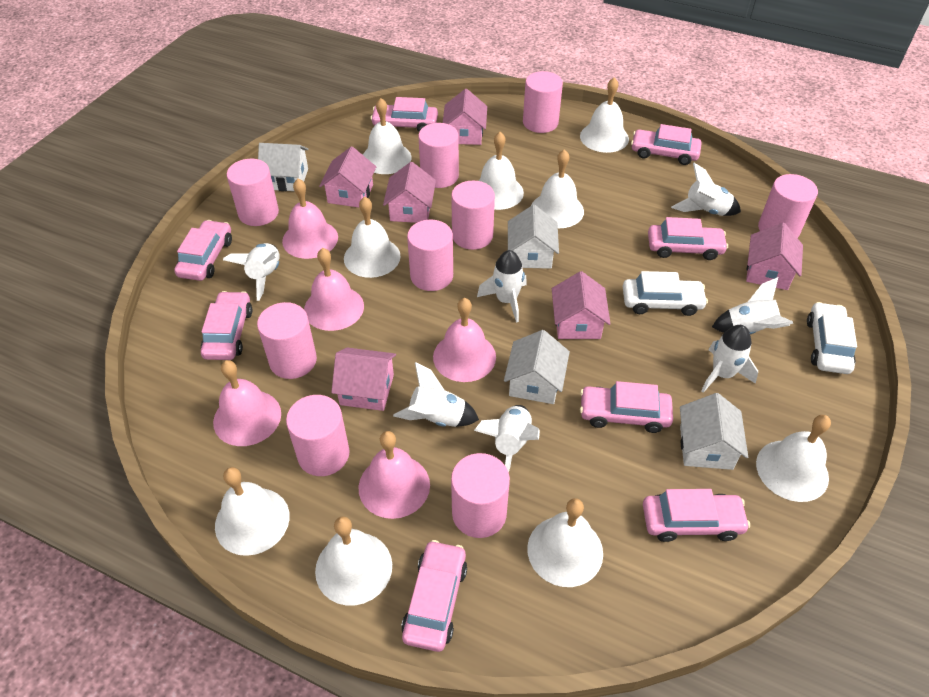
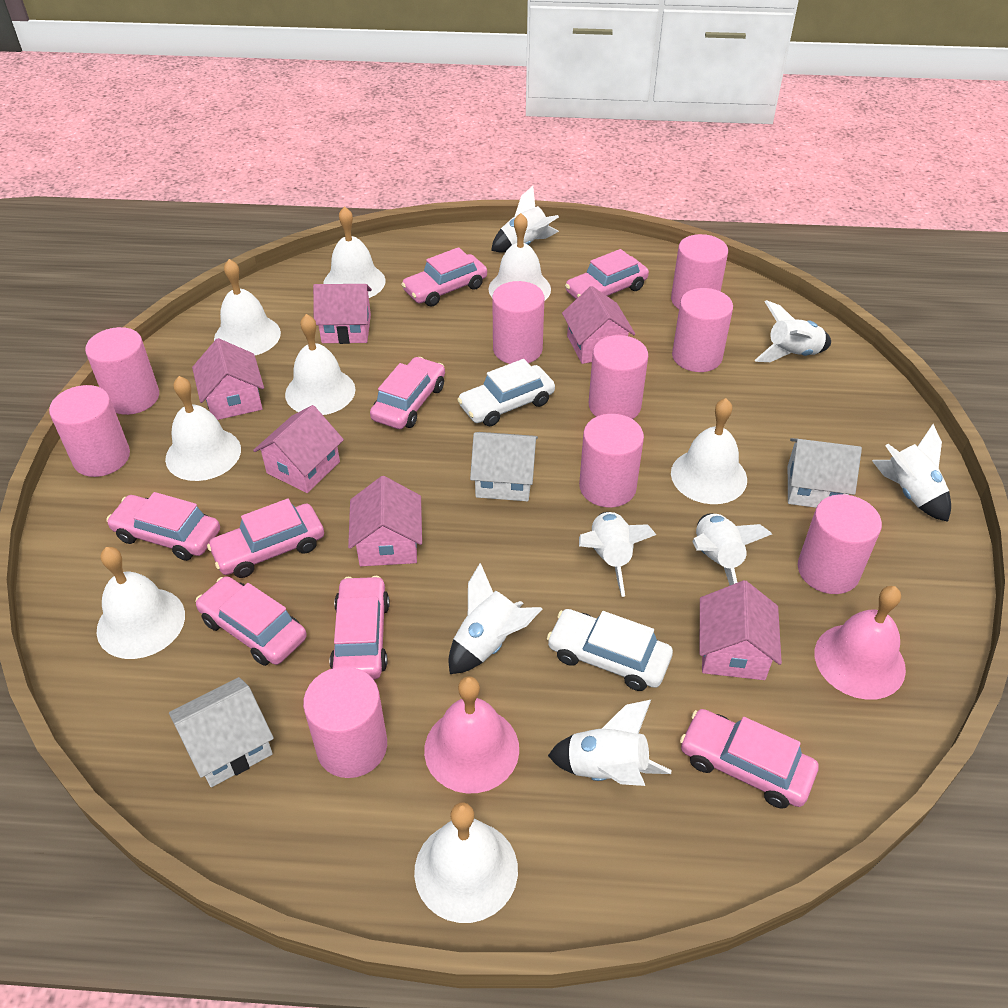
pink bell: [213,360,281,446] [282,179,338,259] [304,248,364,331] [358,431,430,519] [433,298,496,382] = 5 -> [424,676,519,793] [815,586,906,700] = 2
white bell: [215,467,290,556] [315,516,392,606] [344,196,401,278] [363,98,411,174] [479,132,524,210] [527,498,603,587] [531,149,584,228] [580,77,629,153] [756,415,831,502] = 9 -> [97,547,185,659] [165,376,241,481] [214,259,281,355] [285,314,355,415] [323,206,386,298] [414,802,518,923] [488,213,551,301] [671,398,747,504] = 8
white house: [258,143,308,191] [504,330,570,404] [508,205,559,269] [680,393,748,470] = 4 -> [169,677,274,787] [470,432,538,501] [788,438,862,508] = 3

